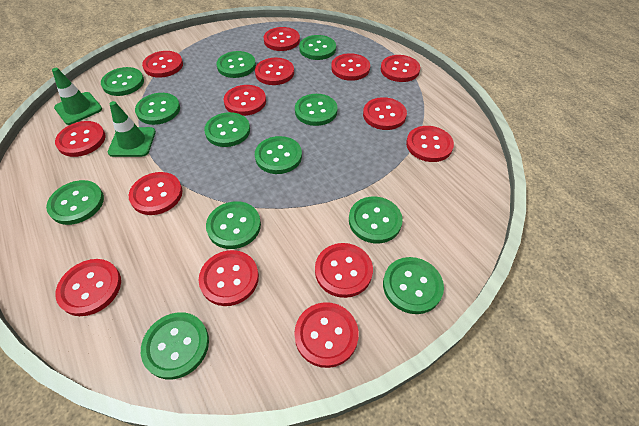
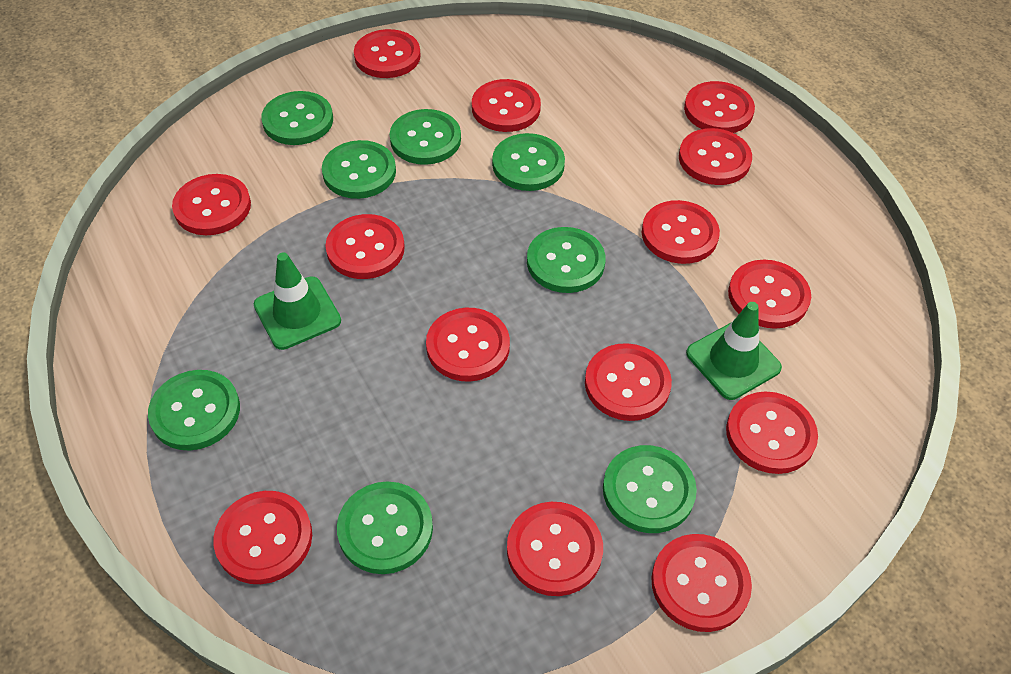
green button: [46,180,104,225] [101,67,144,96] [135,93,180,125] [141,312,209,379] [204,112,250,147] [206,201,261,249] [217,51,256,78] [255,136,302,174] [295,94,338,126] [299,35,336,60] [349,197,403,243] [383,257,444,314] = 12 -> [148,370,240,450] [261,91,333,145] [322,140,396,199] [337,481,433,574] [390,109,461,165] [492,133,565,191] [527,227,605,293] [603,445,697,533] = 8

